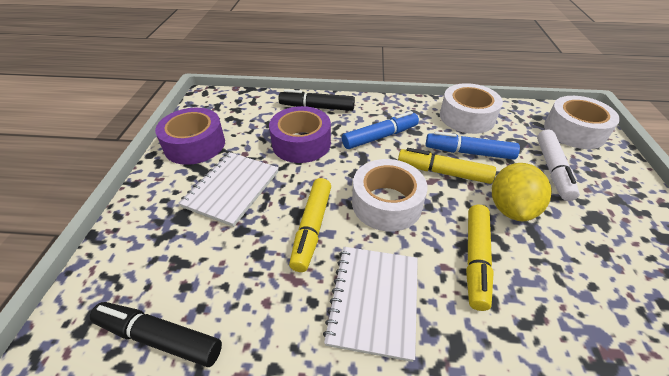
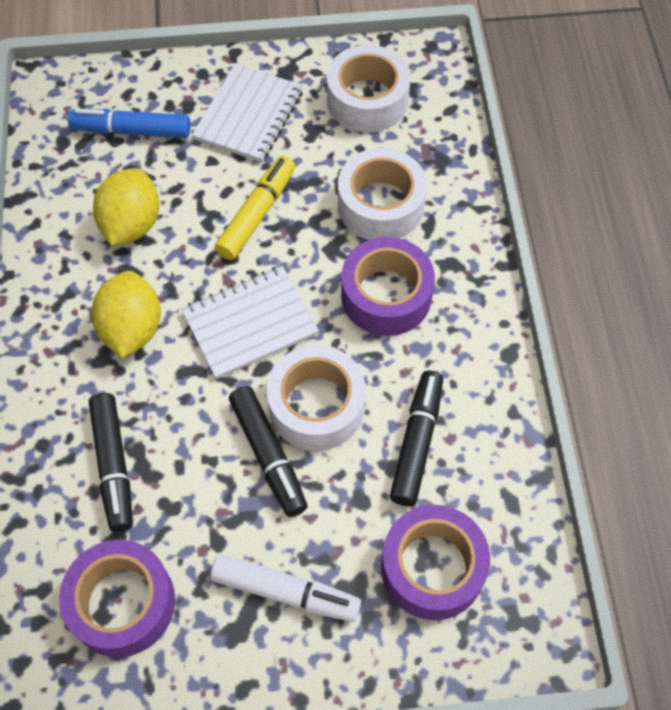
black marker: [90,302,222,367] [278,89,355,111] = 2 -> [89,393,133,532] [229,386,307,517] [390,370,443,506] = 3
blue marker: [342,111,419,149] [426,131,520,160] = 2 -> [68,108,191,138] = 1
purple tape: [155,108,225,165] [269,106,331,163] = 2 -> [59,540,175,657] [341,237,435,336] [381,505,490,620] = 3
yellow lemon: [492,163,552,221] = 1 -> [91,271,161,358] [93,168,159,246] = 2
yellow marker: [289,178,331,272] [398,148,496,184] [466,205,494,311] = 3 -> [215,156,295,260] = 1

